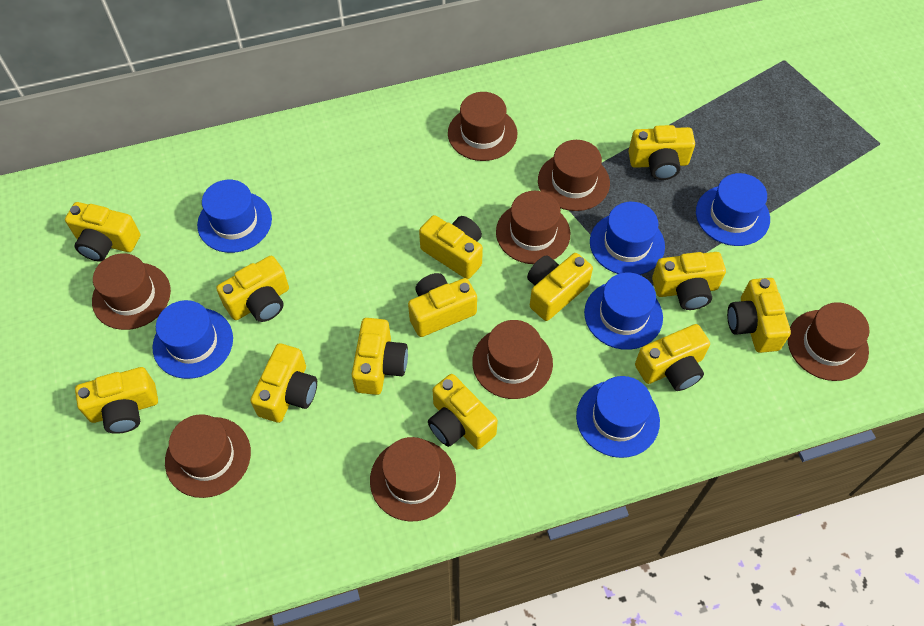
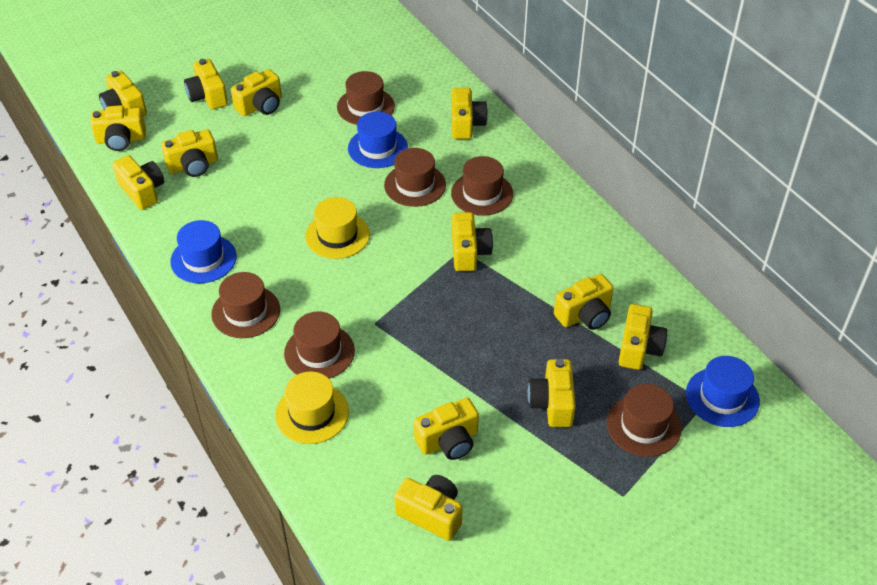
blue hat: [152,300,233,379] [197,180,272,253] [576,376,660,458] [584,272,663,350] [590,202,665,275] [696,173,770,246] = 6 -> [170,220,237,283] [348,112,408,168] [686,356,760,427] = 3
brown hat: [92,253,171,330] [165,414,251,498] [370,437,456,521] [448,92,517,161] [472,320,553,399] [496,191,570,264] [538,140,610,211] [788,302,869,381] = 8 -> [211,272,280,338] [284,312,355,378] [337,71,395,125] [384,148,446,207] [451,156,513,216] [607,384,682,457] = 6
yellow hat: none = 0 -> [275,372,349,444] [305,197,370,259] = 2

